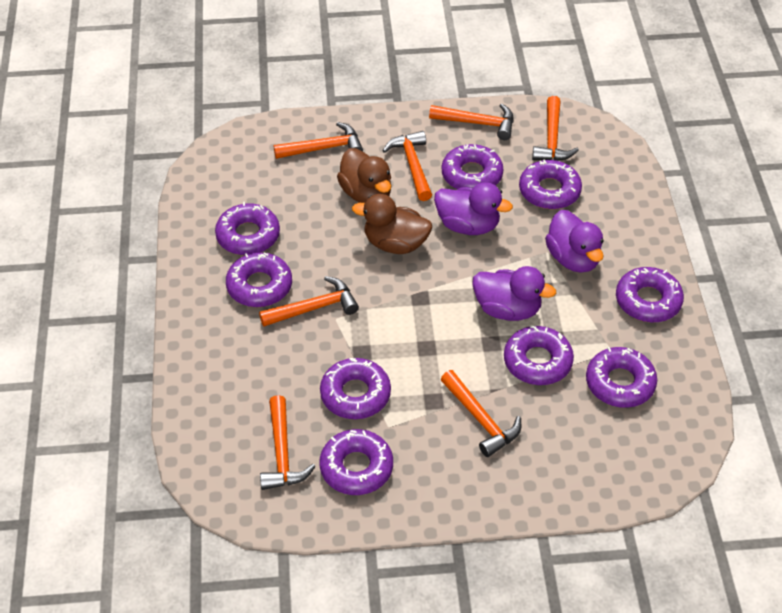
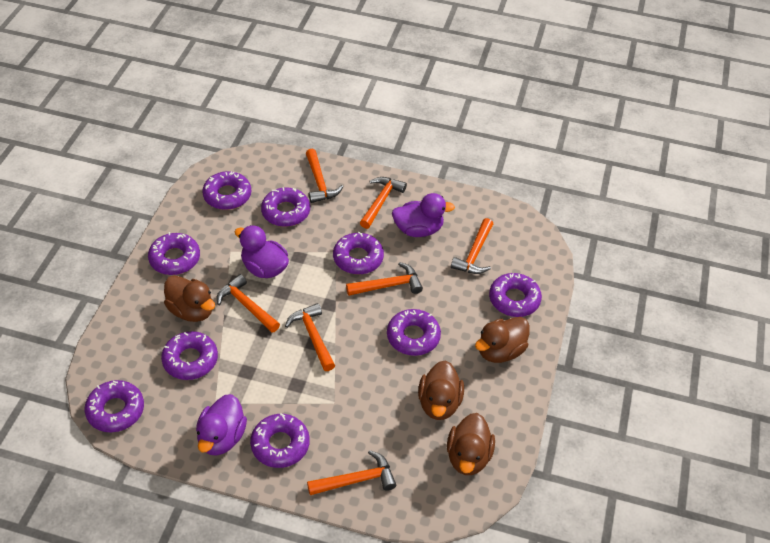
brown duck: [337,148,391,203] [352,194,432,254] = 2 -> [164,275,215,322] [418,360,464,420] [447,413,495,475] [475,317,530,363] = 4

